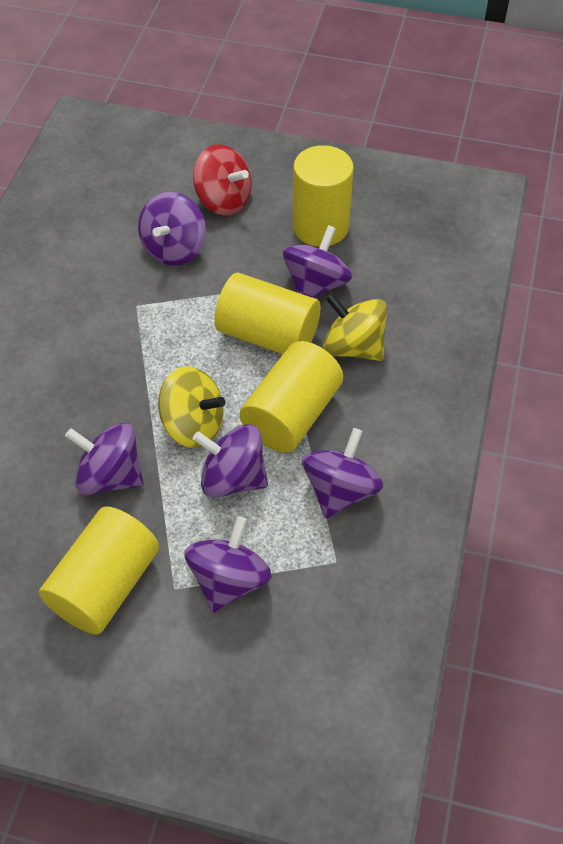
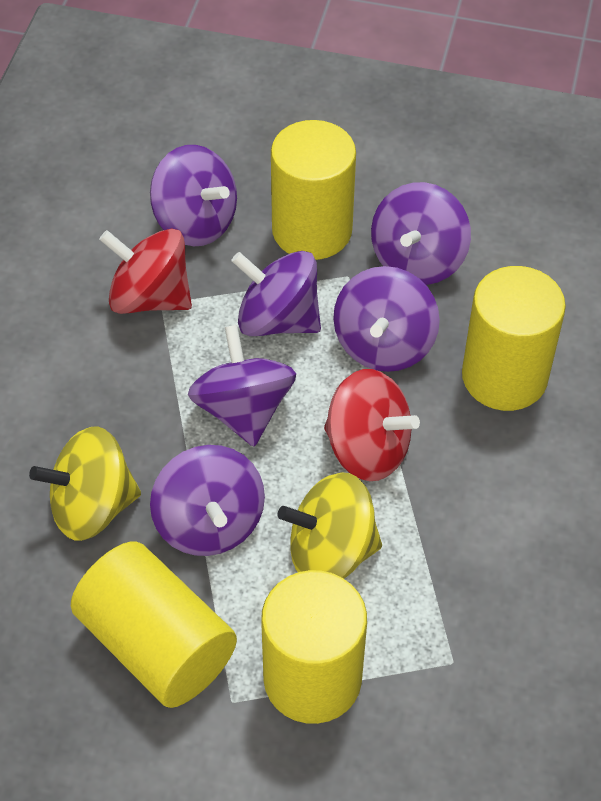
red spinning top: [193,144,252,216] = 1 -> [99,228,192,314] [324,369,420,481] = 2

